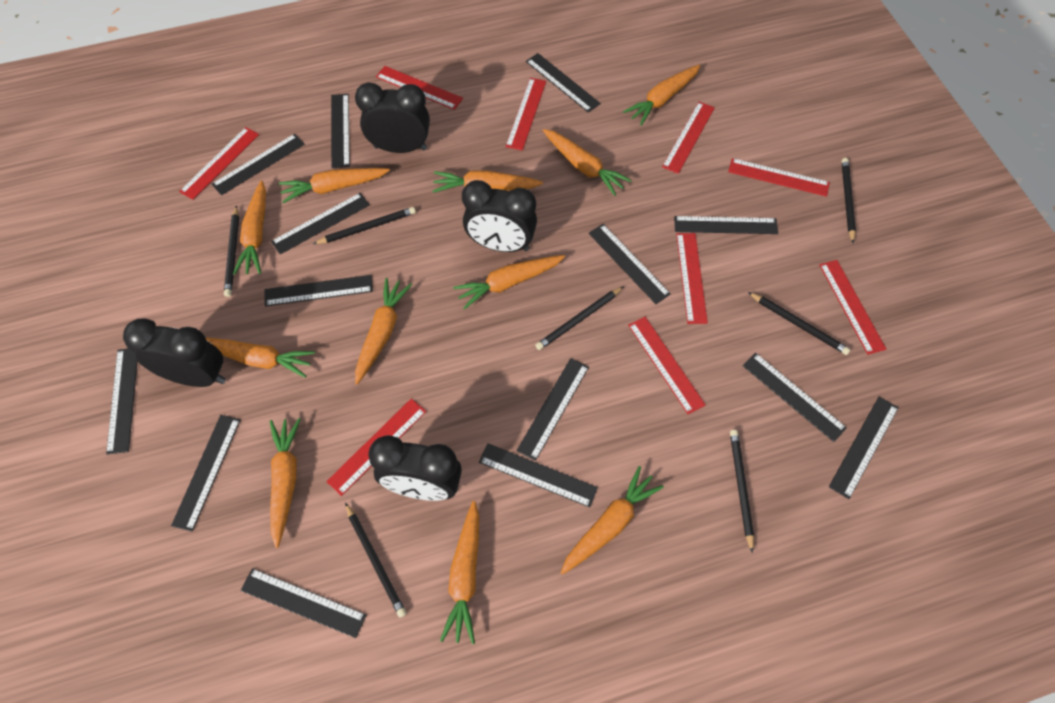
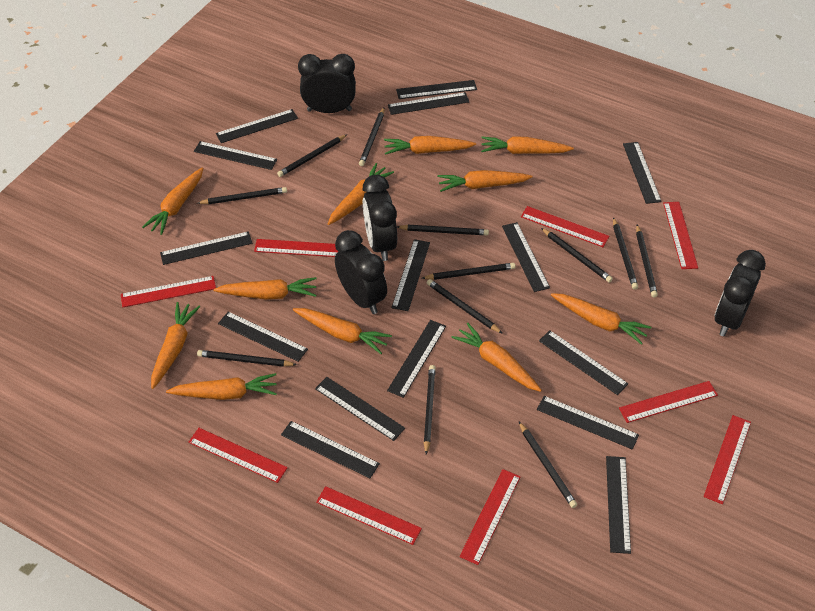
black pencil: [224,205,239,297] [313,207,416,244] [345,502,406,618] [535,286,624,350] [730,430,754,553] [748,292,851,355] [842,158,856,243] = 7 -> [197,350,297,367] [198,187,287,204] [277,135,347,177] [359,108,385,166] [397,225,489,235] [422,263,516,280] [424,365,436,455] [427,279,503,334] [519,422,577,508] [541,228,613,283] [613,217,638,289] [636,225,658,298] = 12
black ruler: [106,348,138,455] [171,415,241,531] [212,134,305,195] [240,568,366,638] [264,275,373,306] [271,193,370,254] [331,94,350,168] [479,443,598,508] [517,358,589,461] [526,53,601,113] [589,224,671,304] [674,216,778,234] [742,353,847,442] [829,396,899,499] = 14 -> [160,231,252,265] [194,141,277,170] [216,109,298,143] [218,312,308,362] [281,421,380,478] [315,377,405,441] [387,320,446,398] [388,92,469,115] [392,239,430,311] [396,80,477,99] [502,222,550,292] [537,396,639,450] [539,330,628,395] [606,456,631,554] [623,142,662,204] = 15

